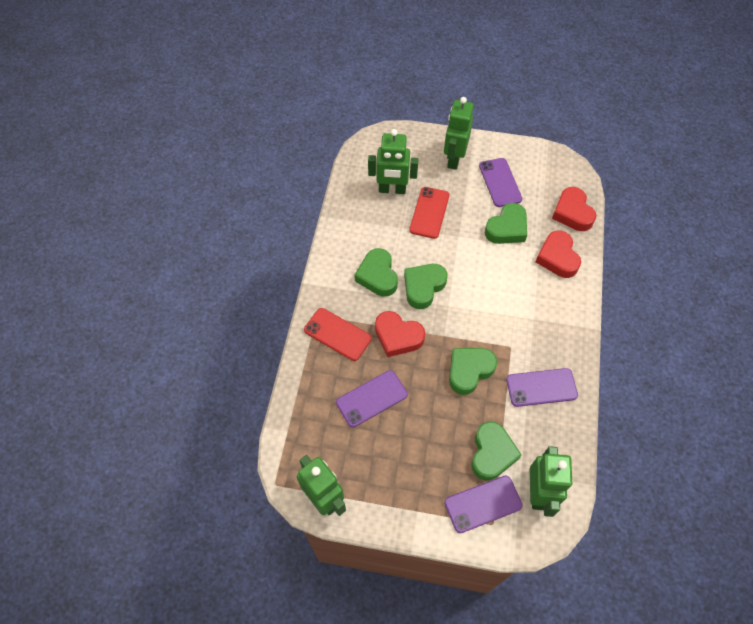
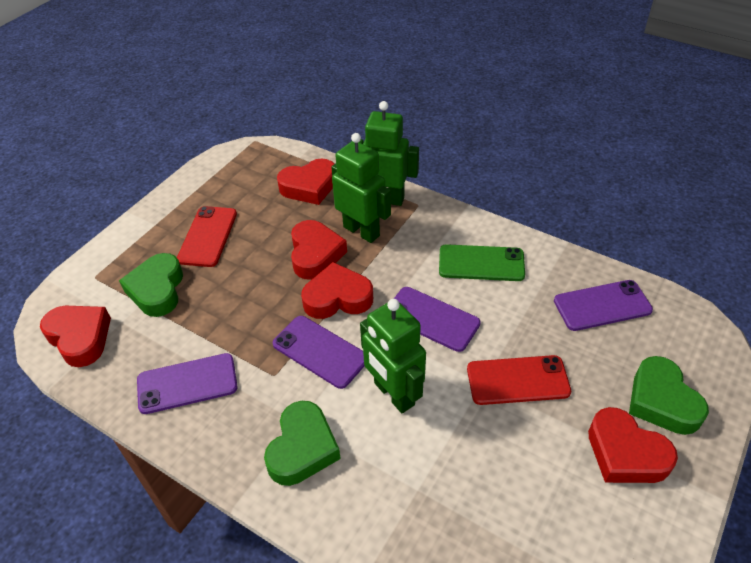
green heart: [355,248,398,297] [404,264,448,309] [449,348,497,395] [471,422,522,481] [485,203,527,244] = 5 -> [119,253,183,317] [264,401,341,486] [629,356,709,435] = 3
green phone: none = 0 -> [439,244,525,281] = 1
green robot: [297,455,346,516] [368,129,418,194] [444,97,474,170] [530,446,573,517] = 4 -> [331,133,391,243] [359,101,419,206] [360,299,426,413] = 3
red heart: [375,311,425,357] [536,231,581,278] [552,187,597,231] = 3 -> [40,306,111,367] [277,158,334,205] [291,220,347,280] [301,262,373,319] [588,407,678,483] = 5

